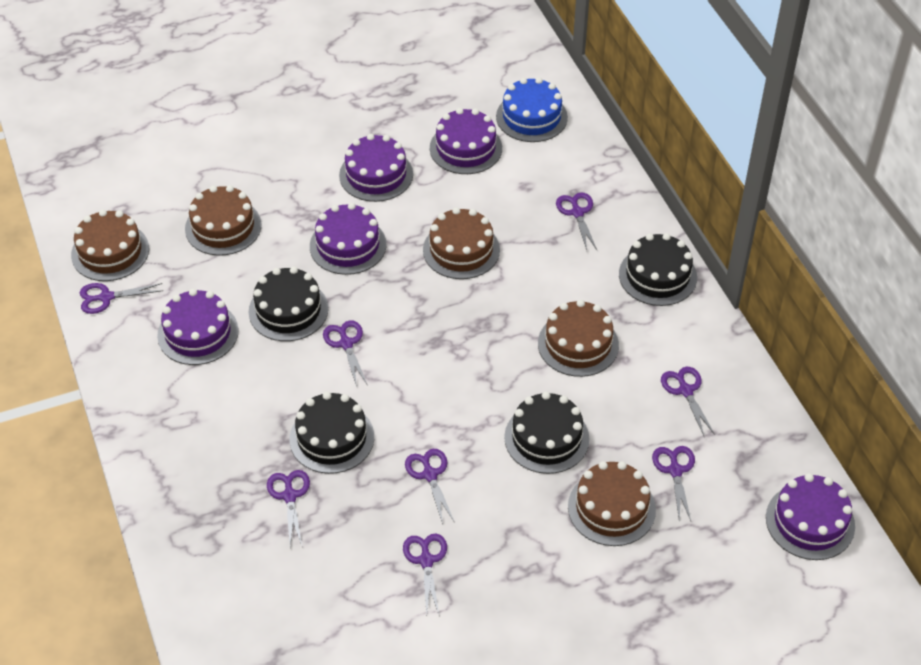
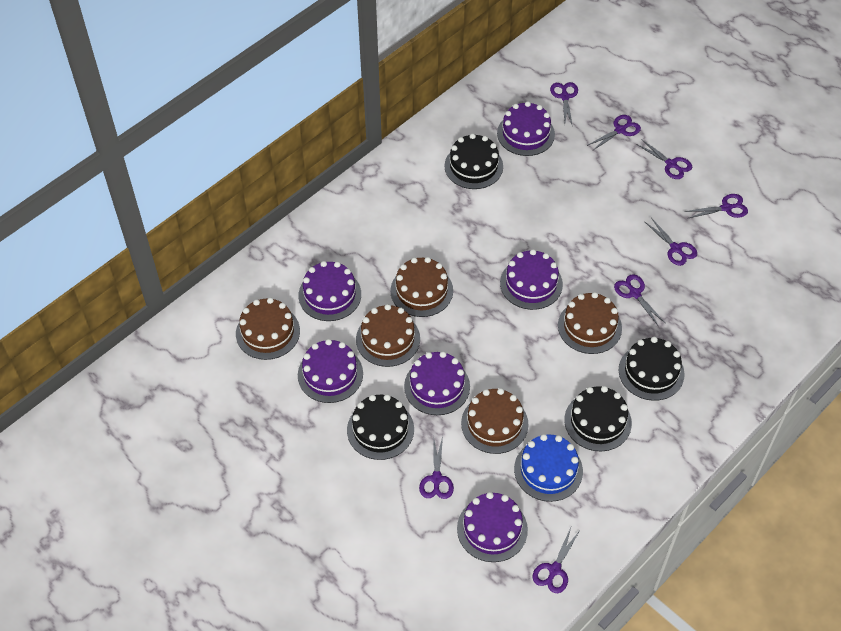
purple cake: [157,289,239,365] [310,203,387,275] [339,134,413,202] [430,108,502,174] [766,473,855,560] = 5 -> [298,261,361,321] [298,339,363,403] [404,351,470,415] [457,492,528,562] [497,101,555,156] [500,249,563,310] = 6

